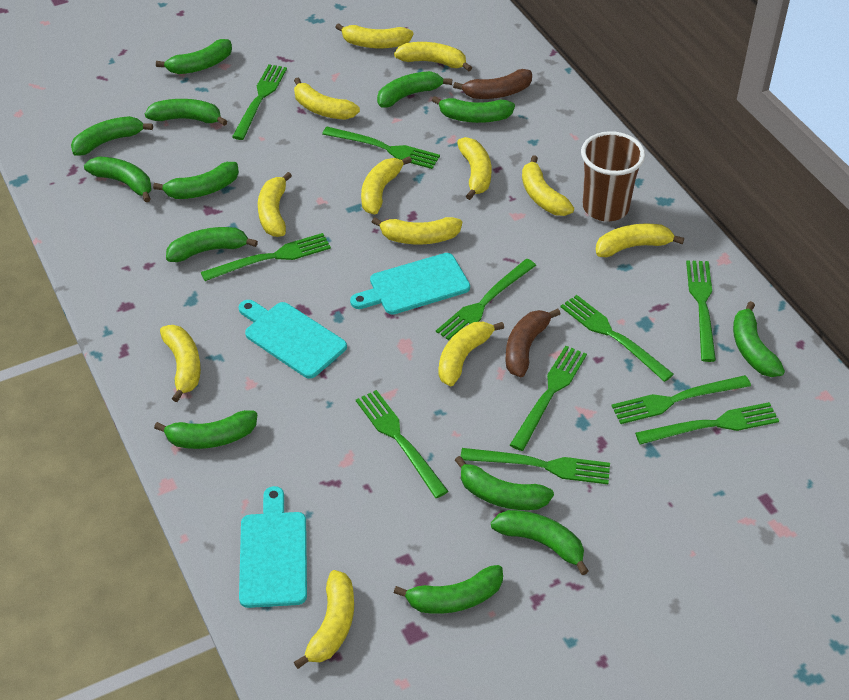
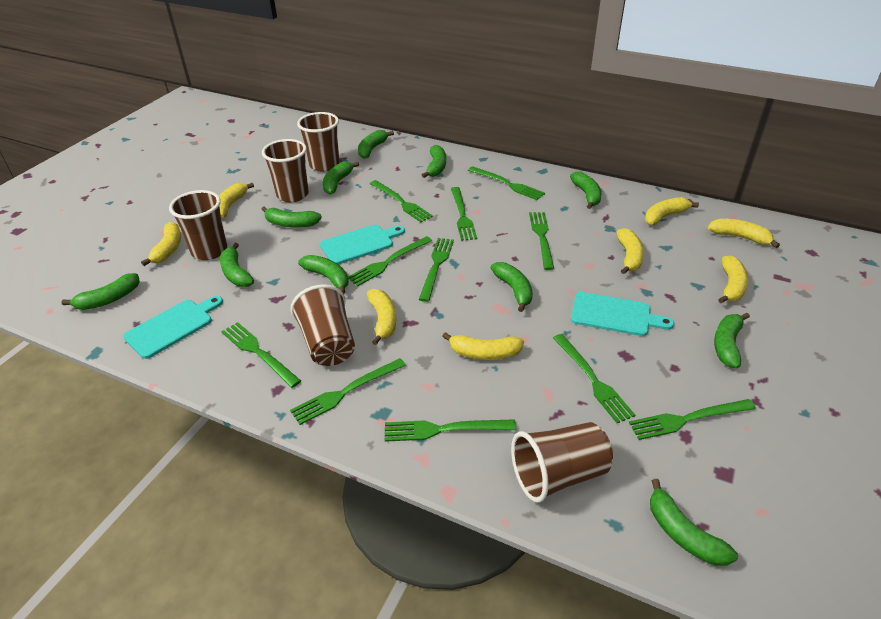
brown banana: [453,69,532,99] [505,309,561,377] = 2 -> none = 0
brown cup: [581,131,645,222] = 1 -> [169,190,227,260] [262,139,309,202] [290,284,355,366] [297,112,339,172] [511,422,613,503] = 5
green banana: [71,116,153,156] [84,157,152,202] [145,99,227,126] [153,162,239,199] [154,410,257,449] [156,39,232,74] [166,227,258,262] [377,71,452,107] [394,565,503,614] [432,96,515,123] [455,456,554,510] [491,510,589,575] [733,301,785,377] = 13 -> [61,273,140,310] [220,243,254,287] [261,206,322,228] [298,255,349,294] [323,161,359,195] [358,130,394,159] [422,145,446,178] [491,262,533,312] [570,171,602,209] [650,479,738,566] [714,313,750,368] = 11
yellow banana: [160,325,201,402] [258,172,292,237] [294,78,360,120] [294,570,354,669] [335,23,413,48] [361,156,412,214] [372,217,462,244] [394,42,472,72] [438,321,504,386] [457,137,492,200] [522,155,574,216] [596,224,684,257] = 12 -> [141,222,181,266] [219,183,254,219] [367,289,396,345] [442,332,524,360] [617,228,644,274] [645,197,699,225] [707,219,780,248] [718,256,748,303] = 8

